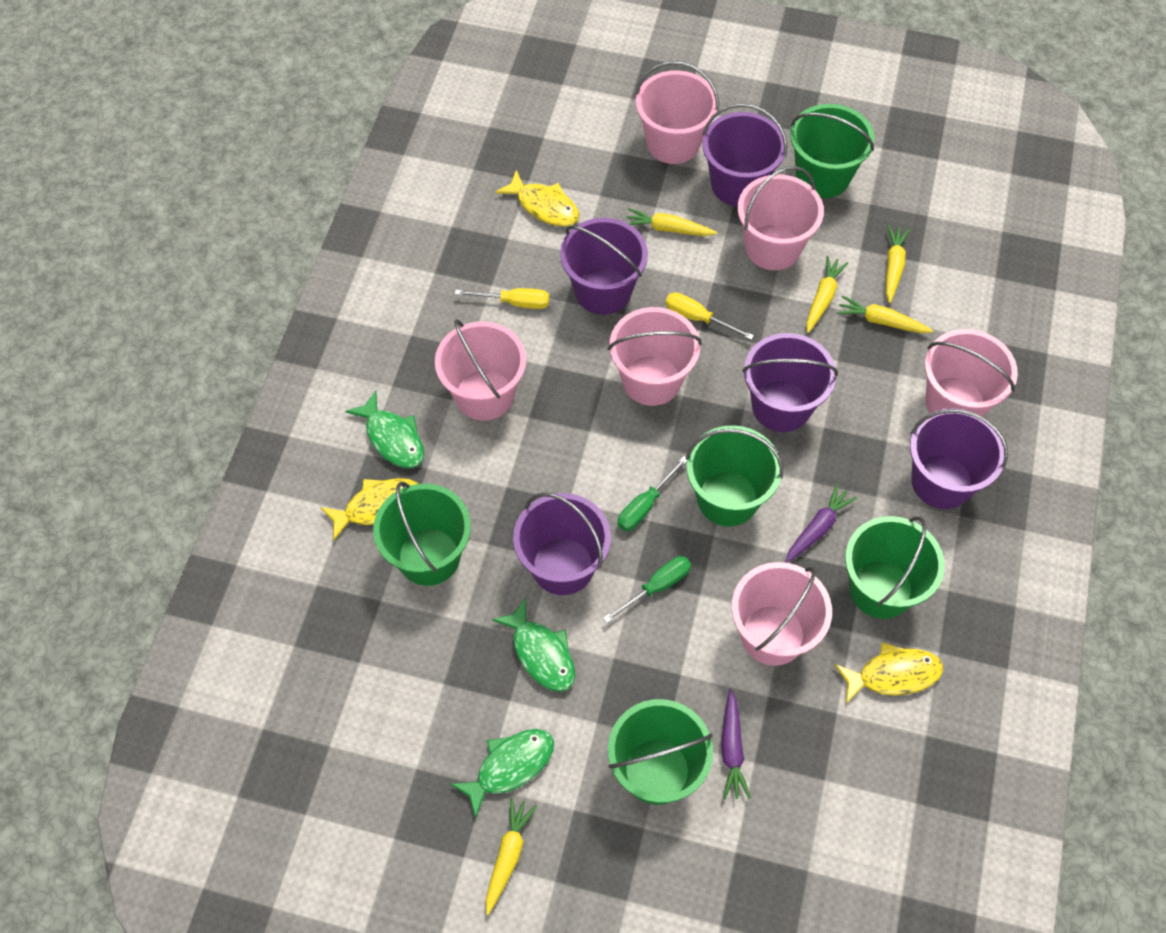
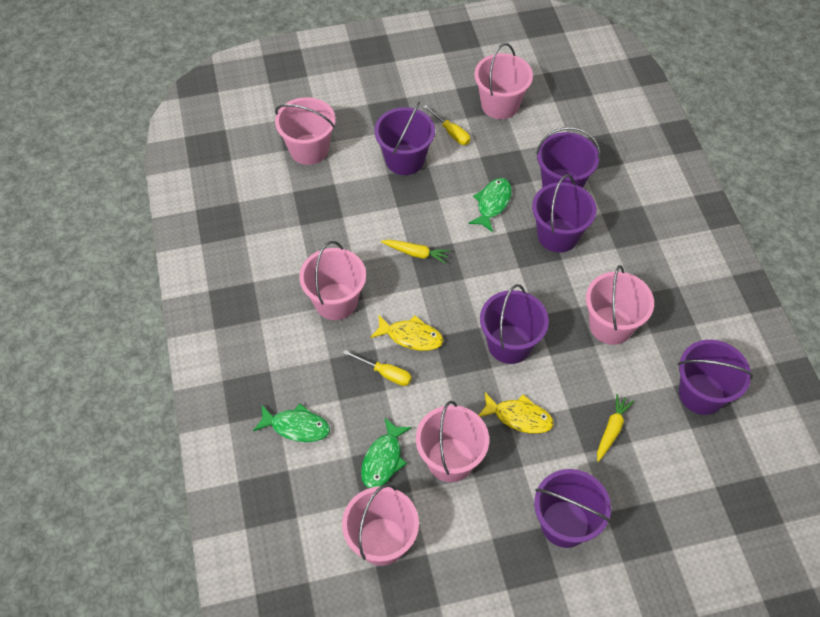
green bucket: [373,482,471,586] [608,699,713,805] [686,425,783,527] [790,104,874,198] [845,516,945,619] = 5 -> none = 0
green screwdriver: [603,556,691,623] [618,456,687,531] = 2 -> none = 0
purple bucket: [513,492,611,595] [560,218,648,315] [703,103,787,206] [742,333,838,432] [910,408,1008,509] = 5 -> [374,102,435,175] [480,284,549,364] [532,174,596,253] [534,469,611,548] [536,127,600,188] [678,340,753,415] = 6
purple carrot: [721,689,751,799] [785,484,857,563] = 2 -> none = 0
yellow carrot: [486,798,537,915] [626,208,717,236] [806,256,848,333] [837,295,933,333] [886,225,910,303] = 5 -> [381,240,450,264] [597,394,634,462] = 2
yellow fish: [320,478,418,541] [495,170,579,227] [834,642,943,704] = 3 -> [370,315,443,351] [478,392,554,434] = 2

